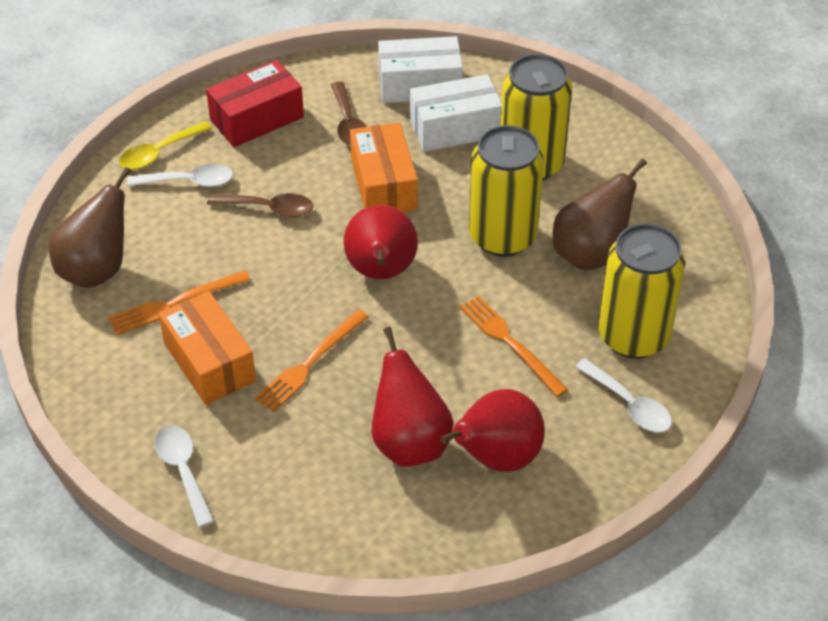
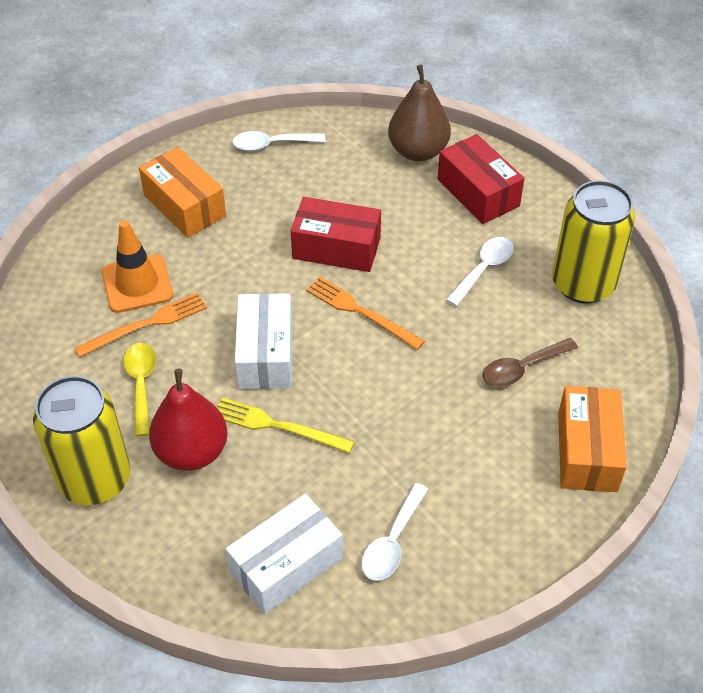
brown pear: [48,167,132,288] [553,158,647,271] = 2 -> [388,65,451,161] = 1
brown spoon: [207,193,313,218] [331,81,367,146] = 2 -> [483,338,578,387] = 1
orange fork: [108,271,250,335] [255,310,369,412] [460,296,568,397] = 3 -> [75,293,207,357] [306,277,425,350] = 2
orange traffic cone: none = 0 -> [102,220,173,313] = 1
red box: [206,60,304,147] = 1 -> [291,197,381,272] [438,134,524,224] = 2
red pear: [344,205,418,279] [371,327,453,467] [440,389,545,472] = 3 -> [149,369,227,471] = 1
yellow can: [469,125,544,257] [500,54,572,181] [598,223,685,359] = 3 -> [33,376,130,505] [552,180,635,304] = 2
yellow fork: none = 0 -> [218,398,354,453] = 1

